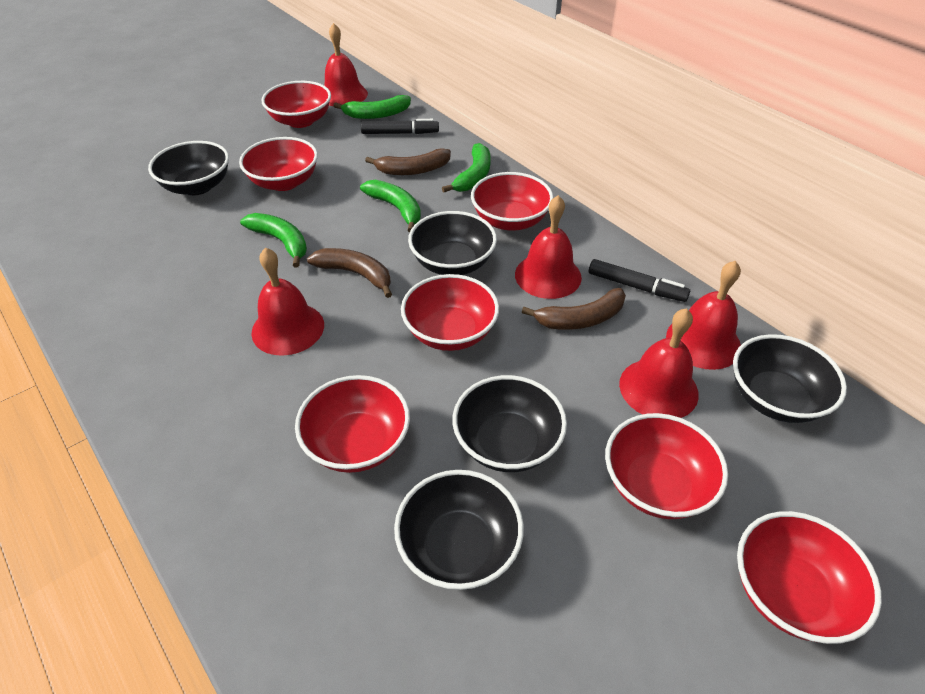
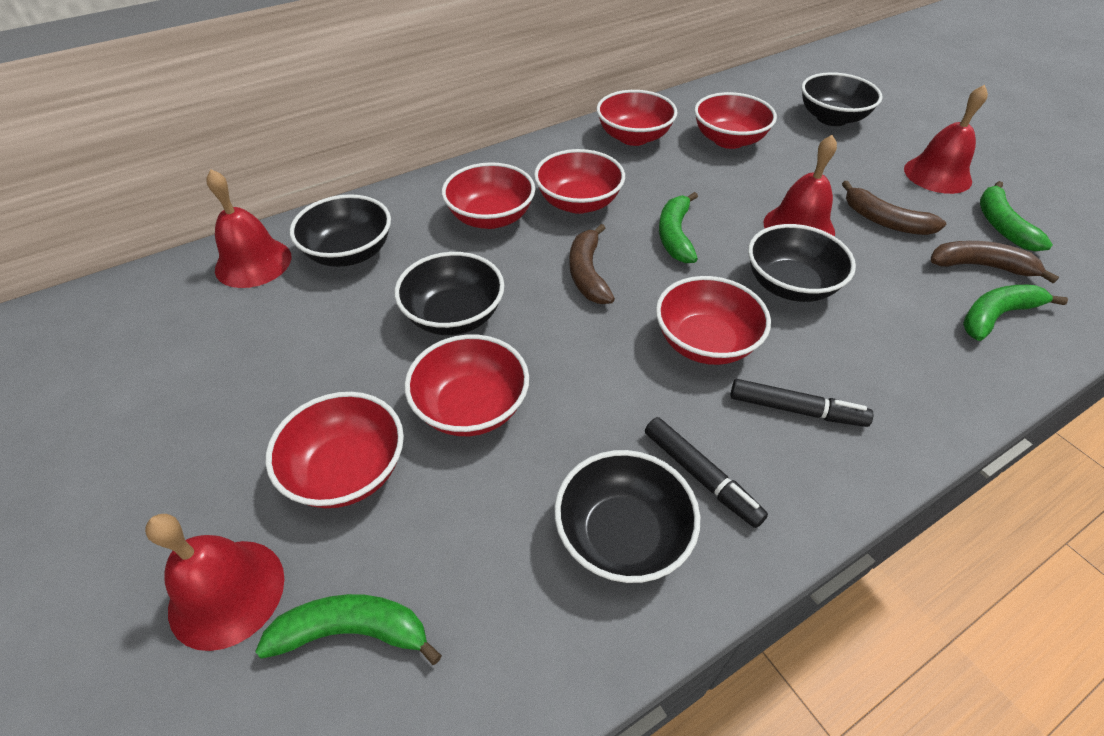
red bell: [251,247,324,356] [324,23,368,106] [515,195,582,299] [619,308,699,418] [666,261,741,370] = 5 -> [145,514,285,651] [206,169,292,288] [764,135,837,237] [904,85,988,194] = 4

